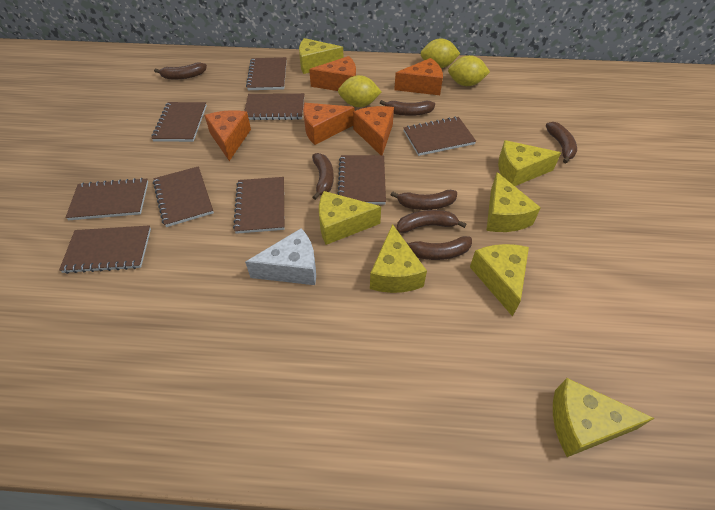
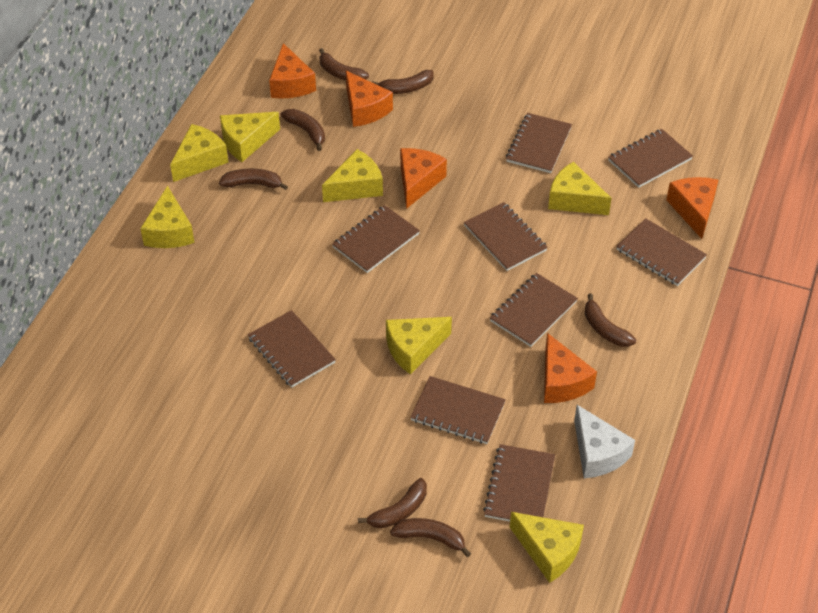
yellow lemon: [338,75,381,107] [420,38,460,68] [448,55,490,86] = 3 -> none = 0

